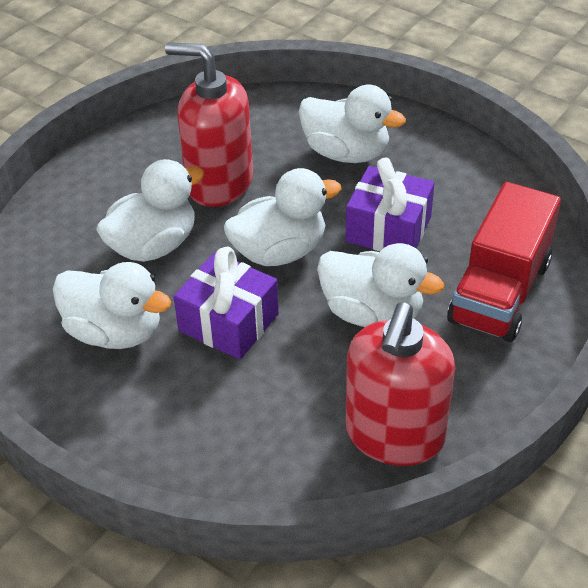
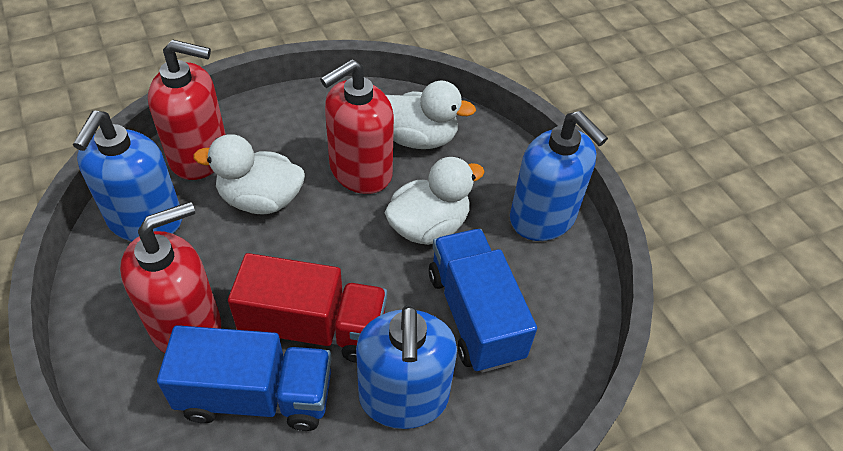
blue soap dispenser: none = 0 -> [73,111,182,242] [356,305,457,429] [510,111,608,241] = 3
blue truck: none = 0 -> [157,325,332,431] [429,229,537,373] = 2
purple gift: [173,247,279,360] [345,157,434,251] = 2 -> none = 0
red soap dispenser: [165,42,253,207] [345,302,455,466] = 2 -> [120,202,221,353] [148,40,226,180] [320,59,394,194] = 3
white duck: [53,262,171,349] [96,159,204,262] [224,168,342,266] [299,85,406,163] [317,243,444,327] = 5 -> [193,134,305,214] [384,157,485,245] [386,80,476,149] = 3

